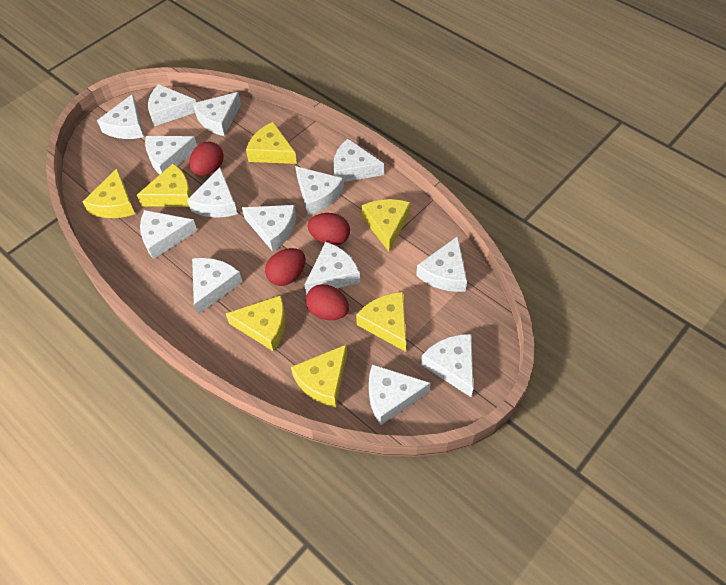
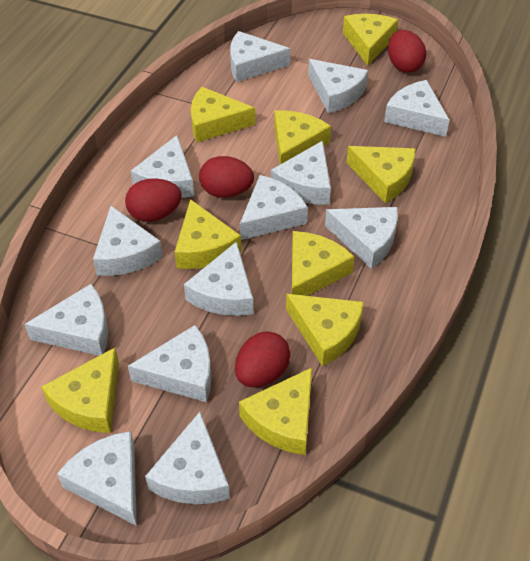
white cheese: [97,94,144,139] [140,210,197,259] [145,136,197,174] [148,84,196,126] [187,168,238,218] [192,258,242,314] [193,92,241,136] [242,205,296,252] [295,166,344,215] [305,242,360,295] [333,139,384,182] [369,364,431,425] [416,236,467,292] [421,334,473,397] = 14 -> [24,284,108,356] [57,431,137,526] [93,206,163,276] [128,325,212,402] [131,135,194,198] [145,412,230,504] [184,241,253,316] [230,31,290,82] [240,175,308,240] [271,141,331,205] [308,59,368,113] [325,207,398,269] [384,80,450,137] = 13
yellow cheese: [83,168,135,218] [137,164,192,207] [226,295,286,352] [246,122,297,164] [291,344,347,407] [356,292,406,352] [361,199,410,252] = 7 -> [41,348,119,433] [175,199,241,269] [191,87,255,142] [239,368,312,455] [274,110,331,164] [286,294,364,366] [292,231,354,296] [343,14,398,66] [347,146,415,203] = 9

